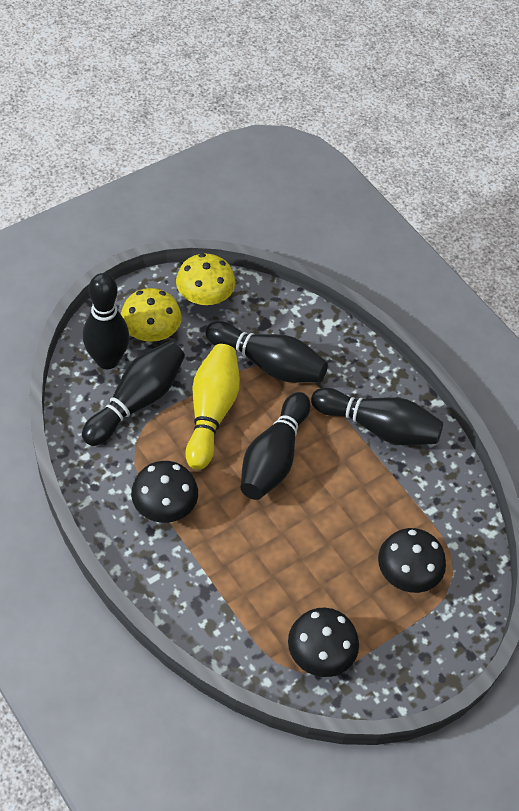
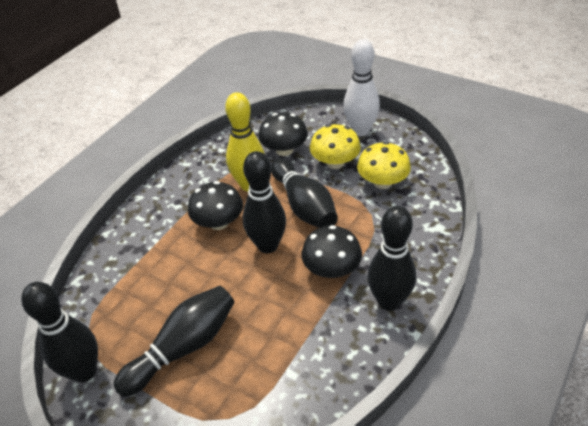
white bowling pin: none = 0 -> [343,39,380,136] = 1

